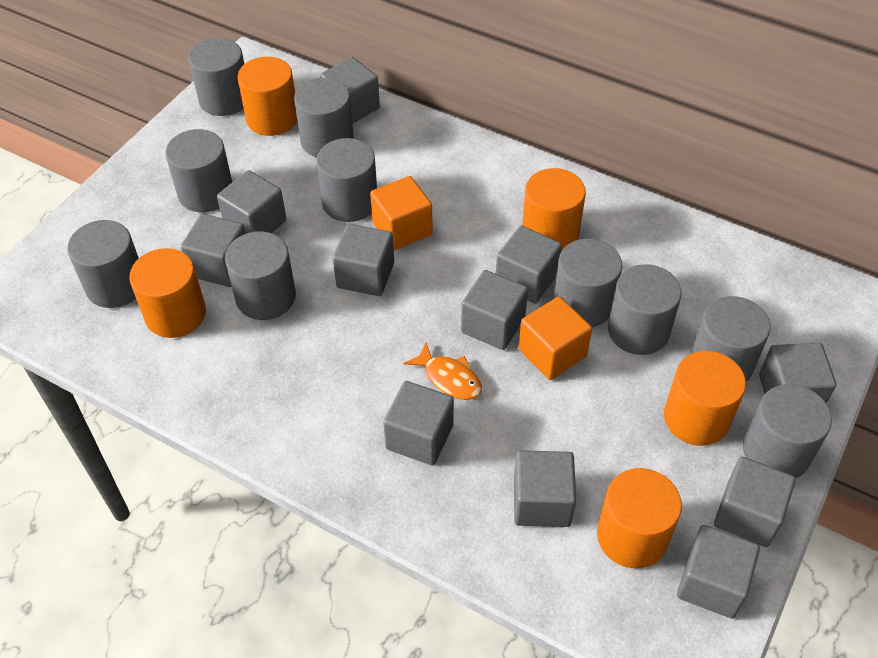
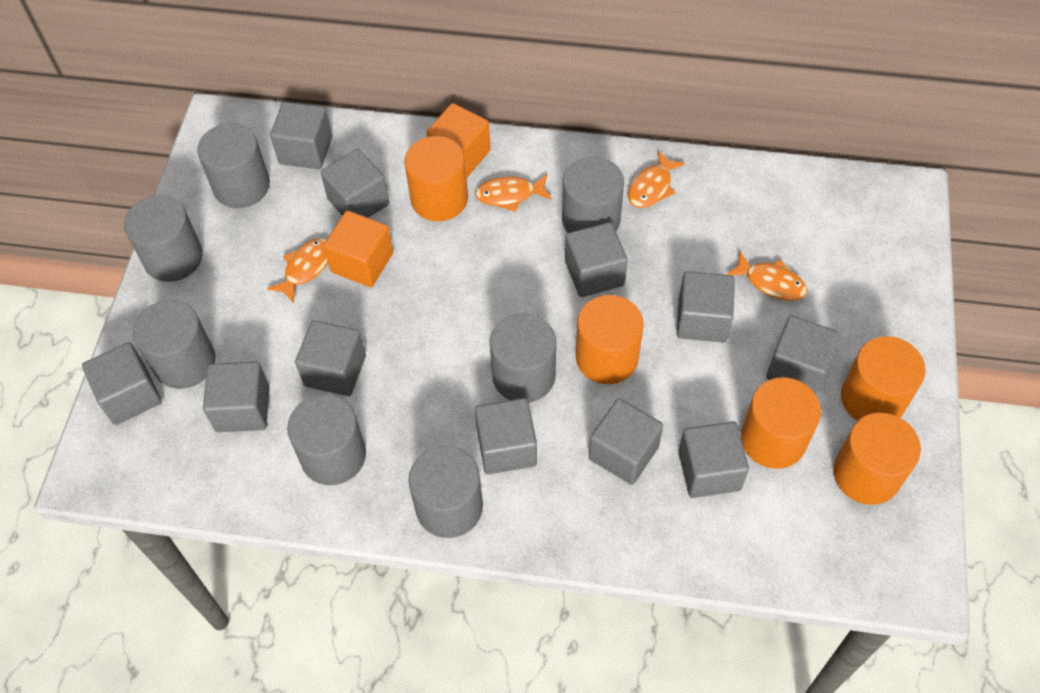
grey cylinder: [67,220,139,308] [165,129,232,212] [188,38,244,116] [225,231,296,320] [294,78,354,157] [316,138,377,222] [553,239,623,327] [608,264,682,355] [691,296,771,382] [743,384,832,478] = 10 -> [124,195,203,282] [133,300,216,389] [197,123,270,208] [287,394,366,485] [409,446,483,538] [490,313,556,403] [562,157,624,233] = 7
orange fish: [404,343,482,400] = 1 -> [267,238,328,304] [475,174,552,212] [628,150,685,208] [726,252,807,301] = 4

